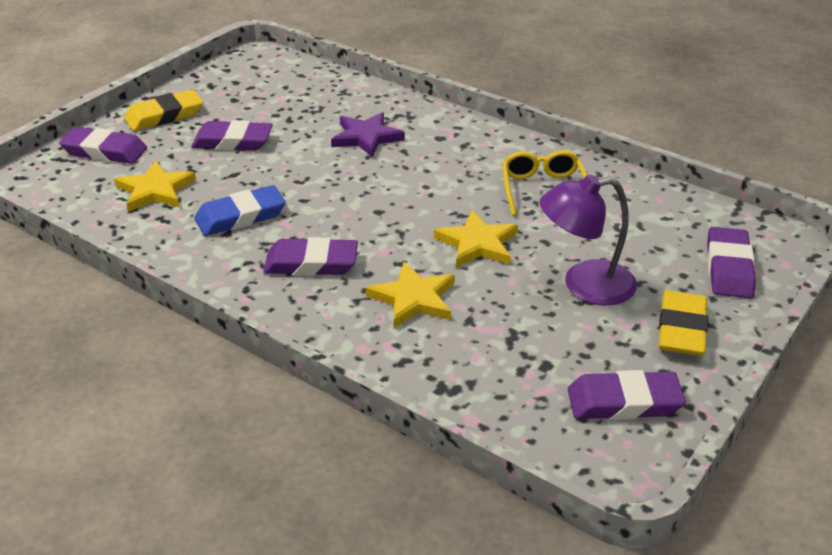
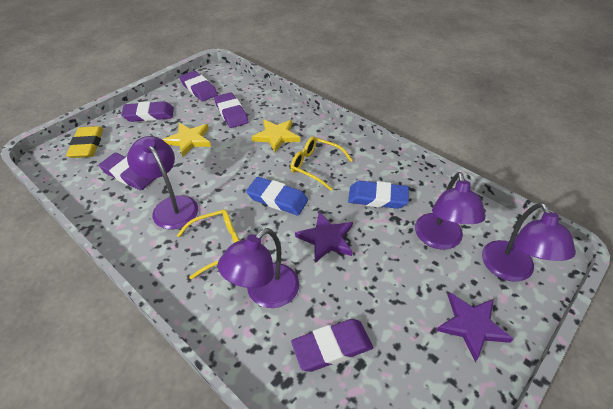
blue eraser: [194,185,286,236] = 1 -> [246,177,308,215] [348,181,409,209] = 2
purple lamp: [540,174,637,305] = 1 -> [127,136,198,229] [218,228,299,308] [415,172,486,250] [482,202,576,282] = 4
purple star: [331,112,405,157] = 1 -> [295,212,353,263] [436,293,513,362] = 2
yellow eraser: [124,89,203,131] [659,290,708,356] = 2 -> [66,126,104,158] = 1
yellow glasses: [502,150,587,216] = 1 -> [177,209,240,279] [291,136,353,191] = 2
yellow star: [114,161,196,212] [366,262,455,328] [434,210,518,267] = 3 -> [162,123,211,157] [252,120,300,152] = 2

